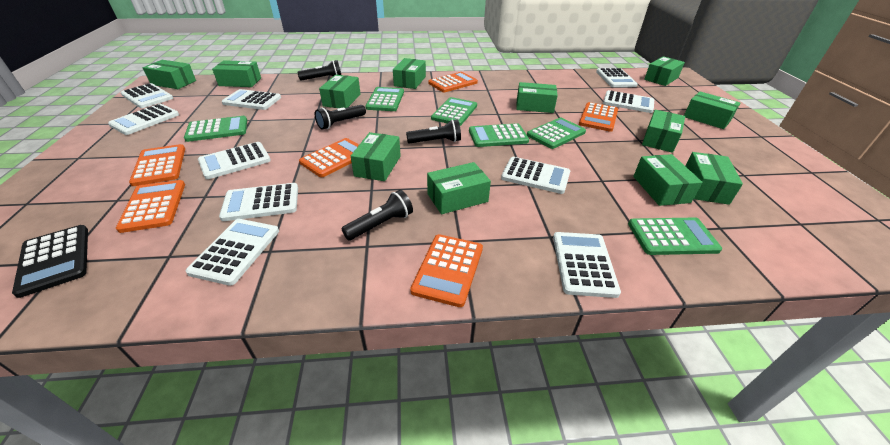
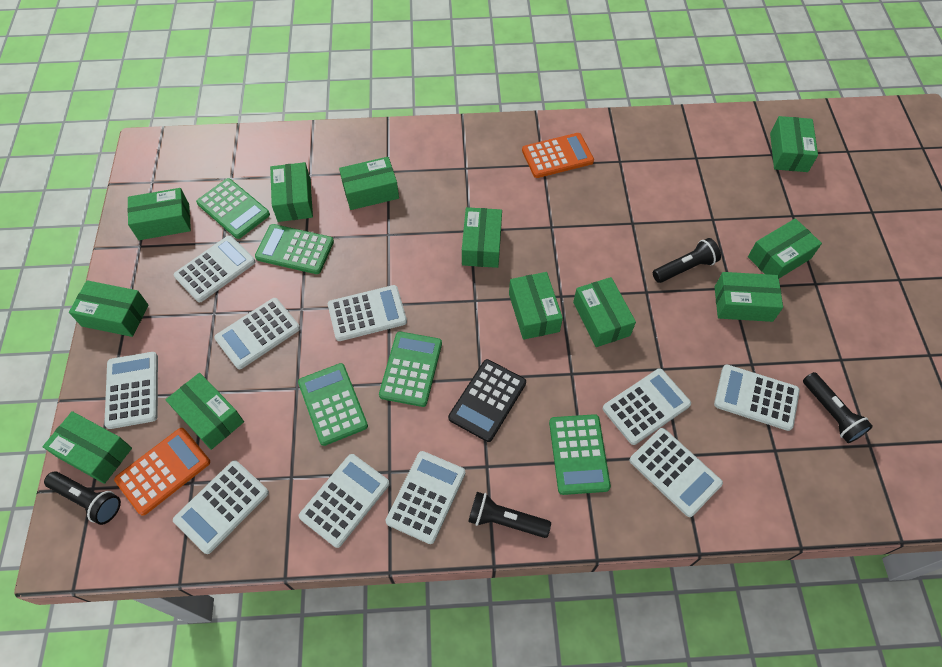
green calculator: [184,116,247,142] [365,87,404,111] [431,97,477,126] [469,123,529,147] [527,118,586,149] [628,218,722,255] = 6 -> [196,178,270,239] [255,224,334,274] [298,363,368,446] [379,332,442,407] [549,414,611,495] = 5
orange calculator: [116,180,185,233] [129,144,185,186] [299,138,359,177] [410,234,483,307] [428,72,478,92] [579,102,618,132] = 6 -> [114,428,210,516] [522,133,594,178] = 2

